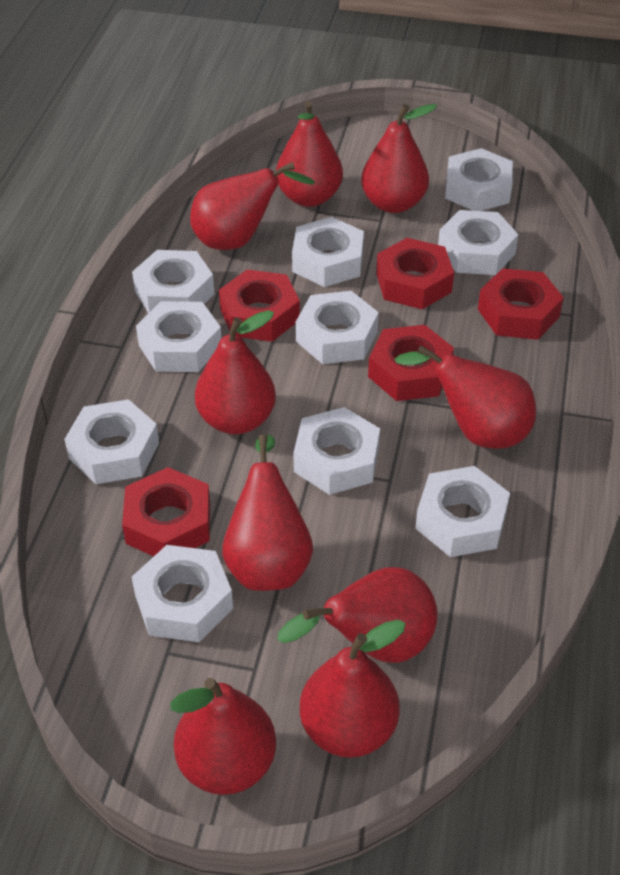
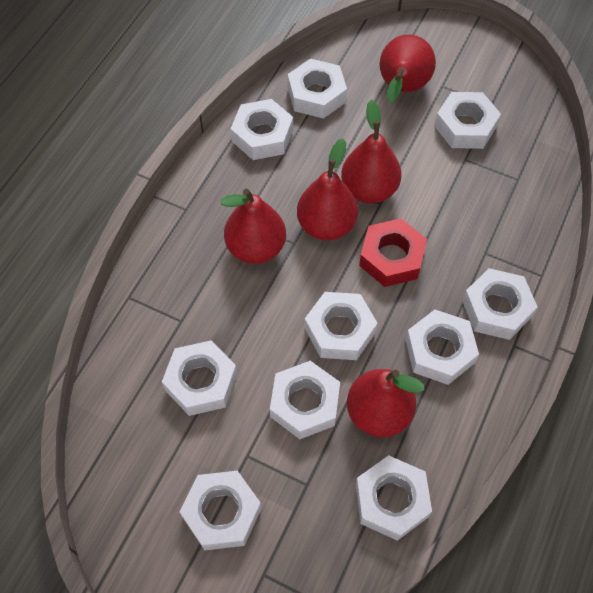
red nut: [122,467,210,556] [219,269,300,342] [368,325,454,401] [376,238,454,309] [478,268,564,340] = 5 -> [359,218,427,287] = 1
red pear: [170,678,276,795] [190,162,315,250] [195,310,276,434] [222,434,313,591] [276,101,343,207] [277,567,438,663] [300,620,406,758] [361,104,437,213] [395,345,536,449] = 9 -> [220,189,286,264] [297,139,358,241] [341,99,401,203] [347,369,424,437] [380,35,436,103] = 5

